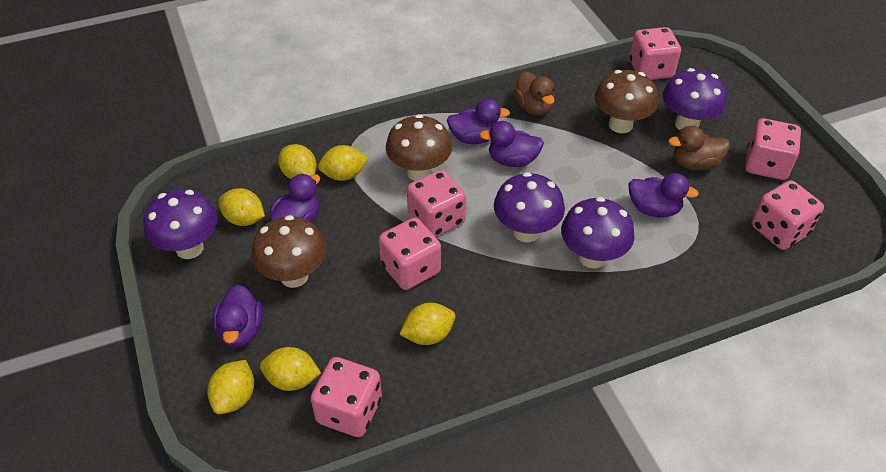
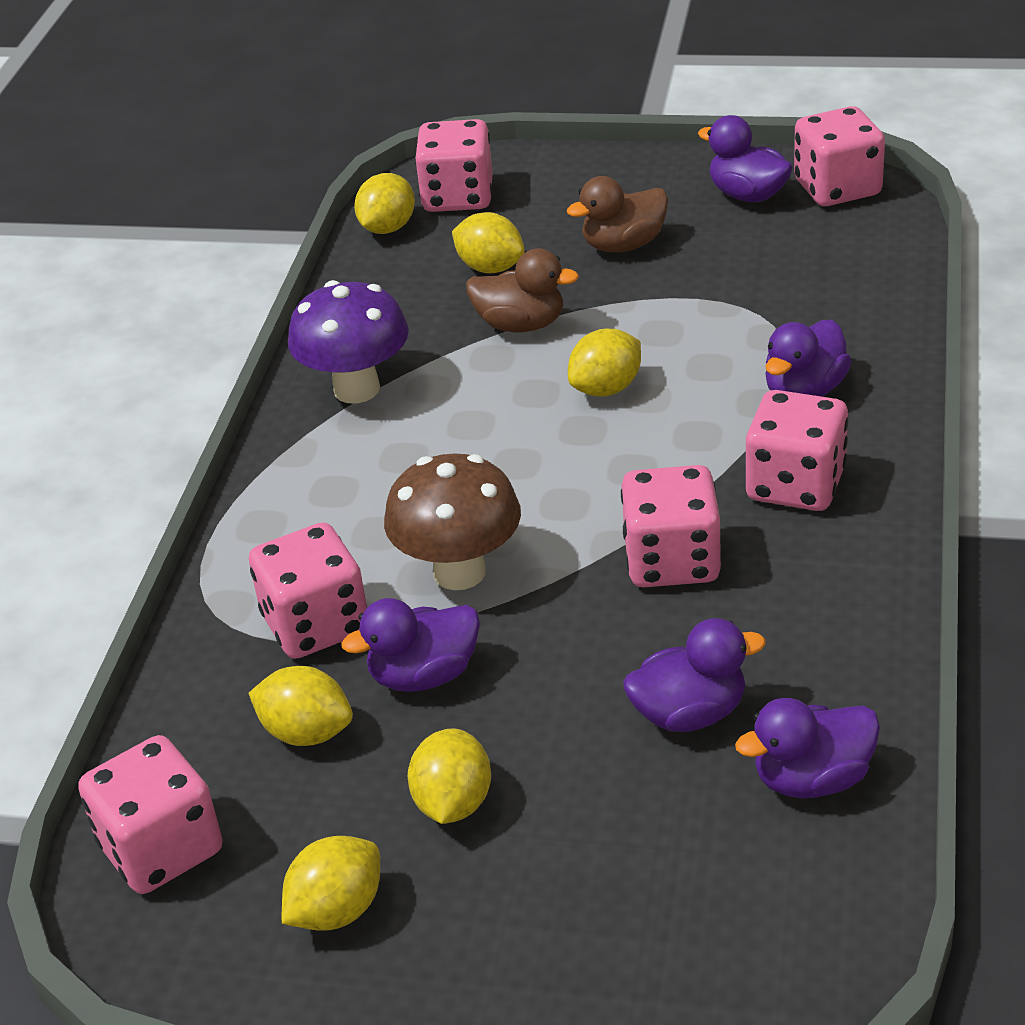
brown mushroom: [252,215,326,288] [386,114,452,181] [595,70,658,133] = 3 -> [384,453,521,590] = 1
purple mushroom: [143,189,217,259] [494,172,565,242] [561,197,635,269] [663,68,727,130] = 4 -> [288,280,409,404] = 1

